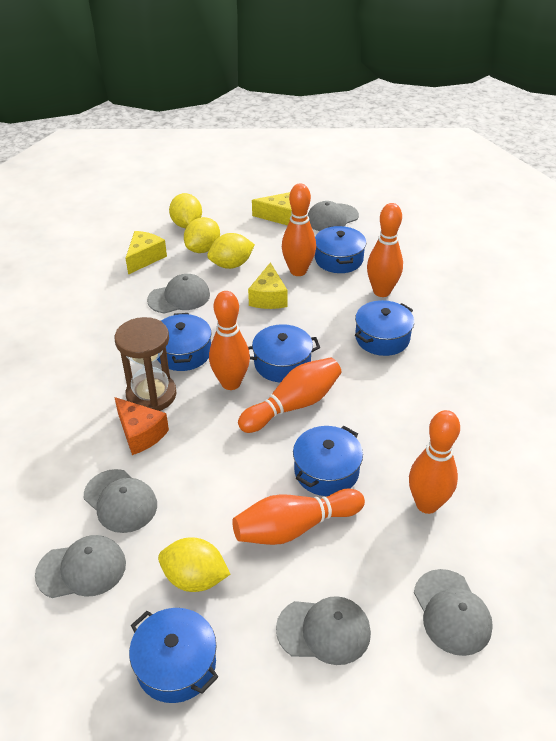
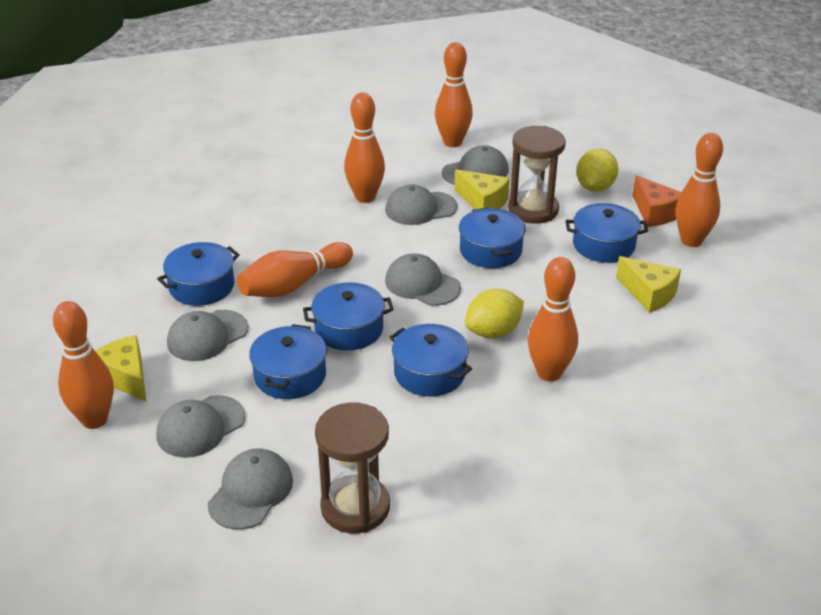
brown hourglass: [115,317,176,411] = 1 -> [315,402,390,534] [508,126,566,224] = 2
yellow lemon: [158,537,230,592] [169,193,202,228] [184,217,220,253] [207,233,255,269] = 4 -> [465,289,524,338] [577,149,619,192] = 2

